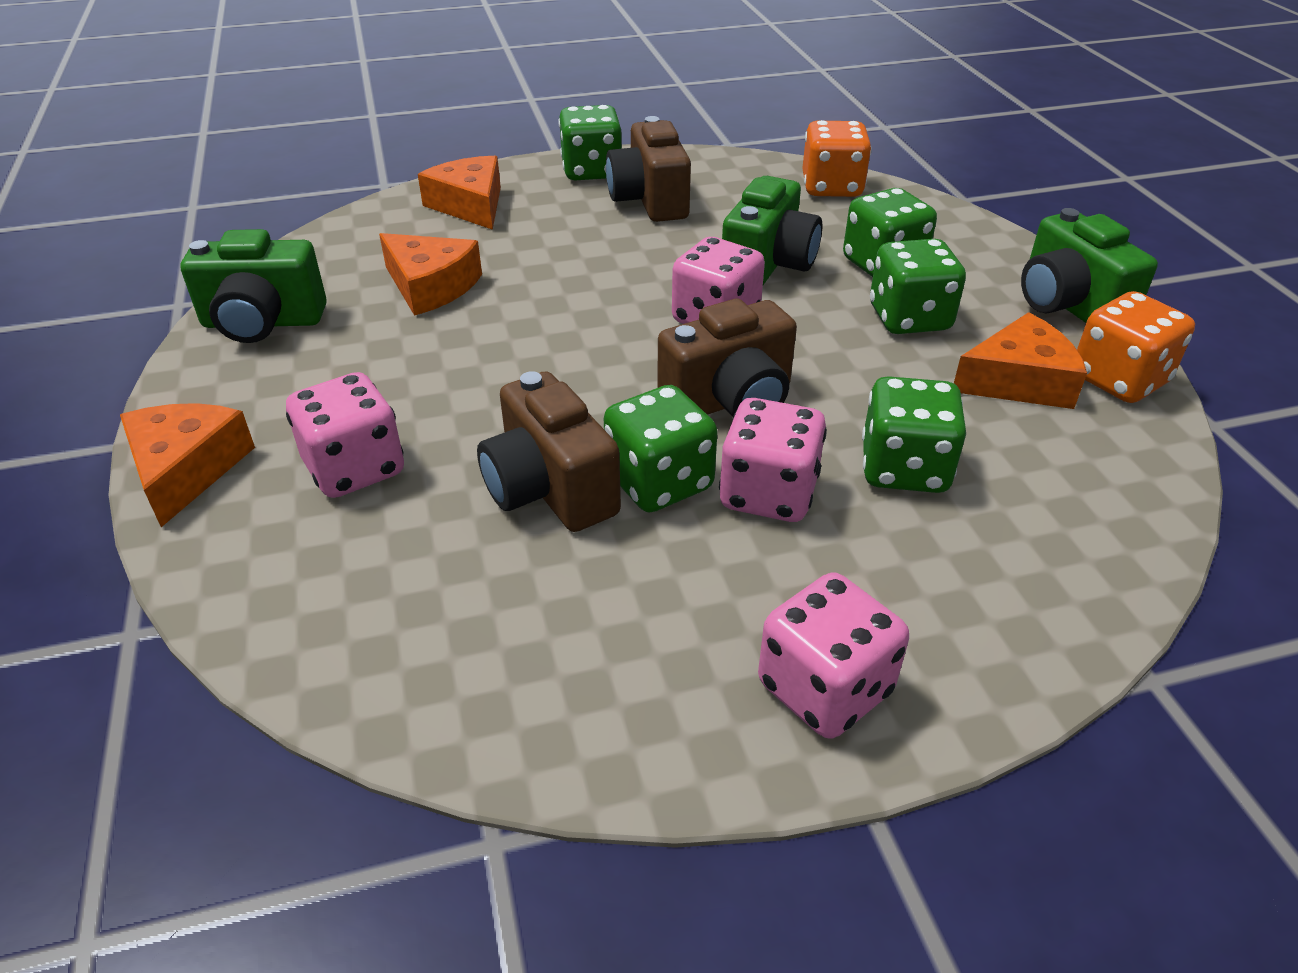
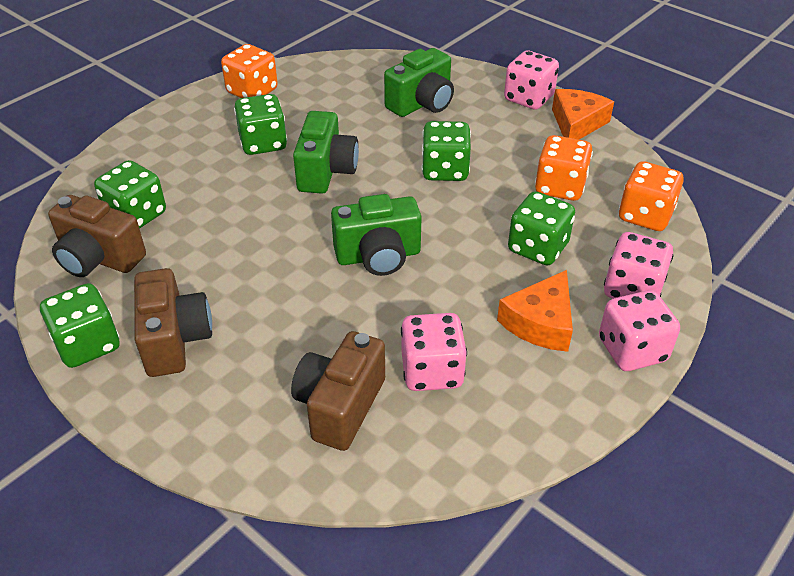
orange cheese: [120,403,255,527] [379,233,482,316] [418,156,501,230] [954,312,1087,409] = 4 -> [497,270,573,352] [552,89,614,140] = 2
orange dice: [802,120,872,197] [1077,291,1195,403] = 2 -> [221,44,278,98] [535,135,593,201] [619,161,684,231] = 3

